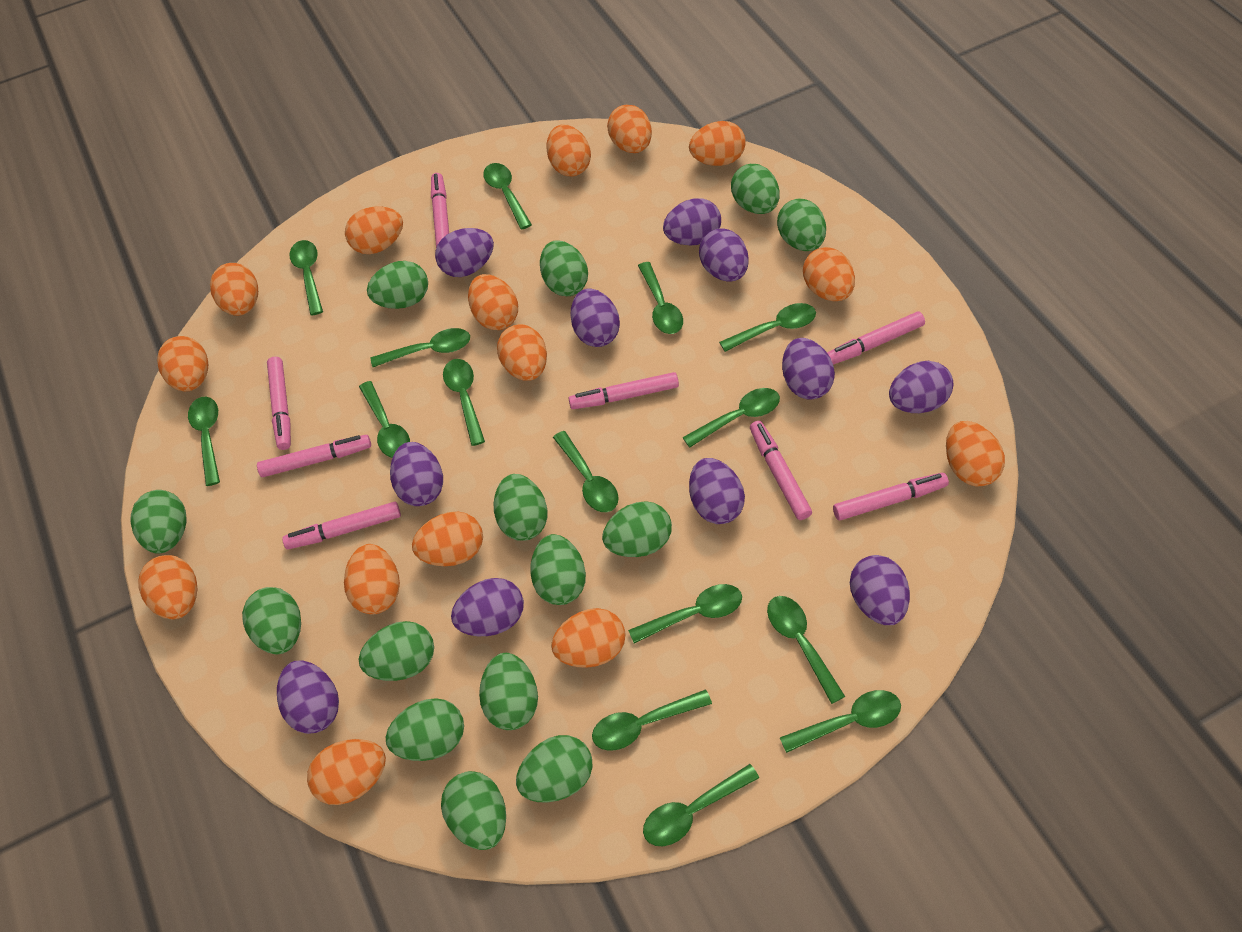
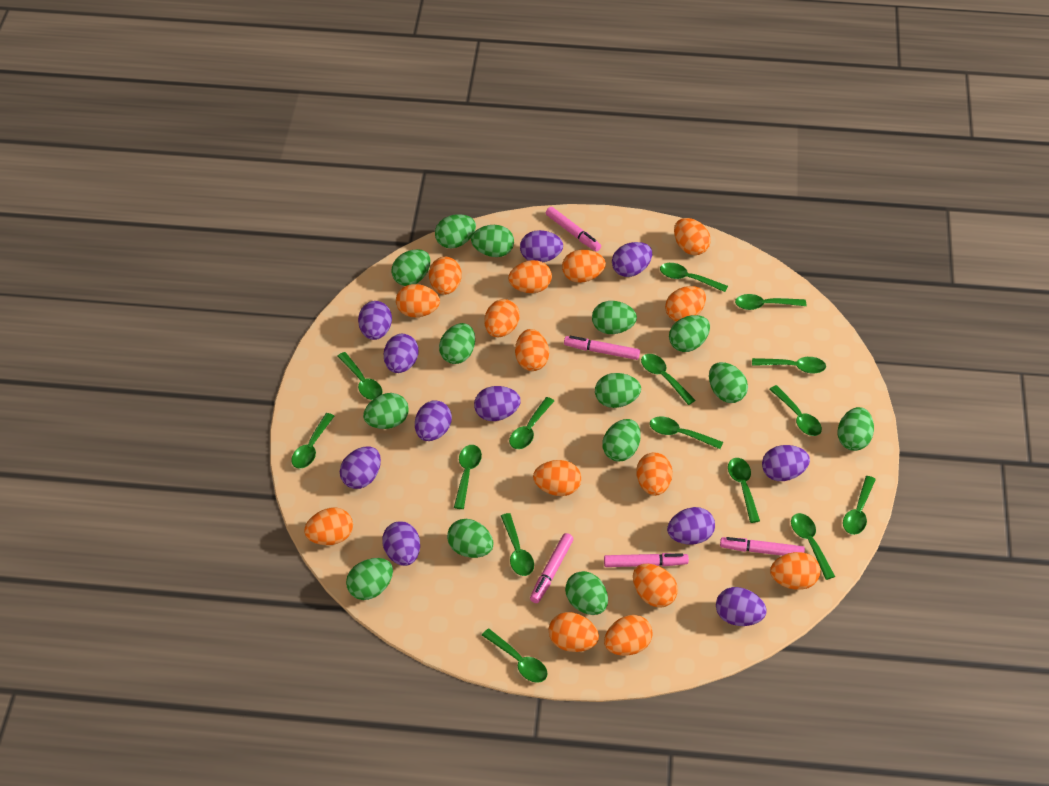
pink marker: [257,435,371,477] [267,357,291,450] [282,502,401,549] [431,173,449,247] [569,372,679,409] [750,421,812,520] [827,312,925,365] [833,473,949,520] = 8 -> [530,533,574,603] [546,207,601,252] [564,336,640,360] [604,553,689,567] [720,537,805,556] = 5

